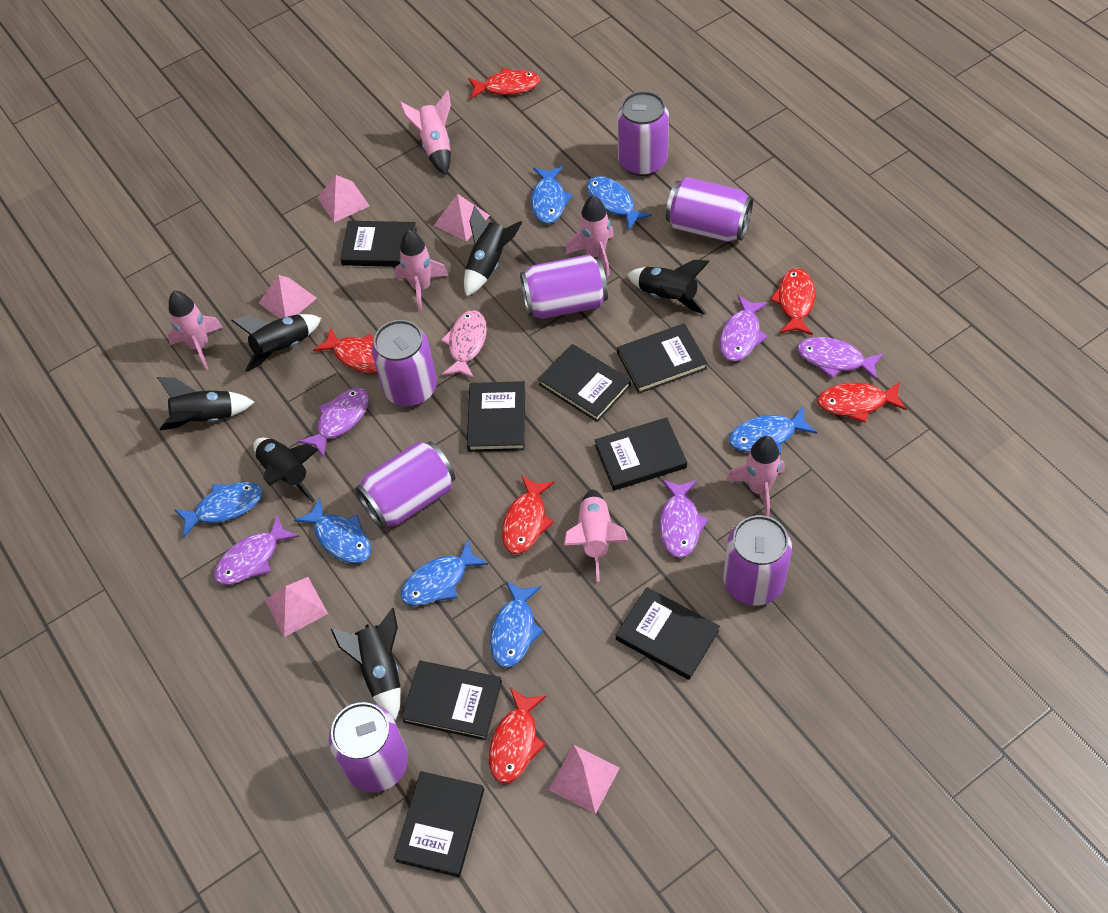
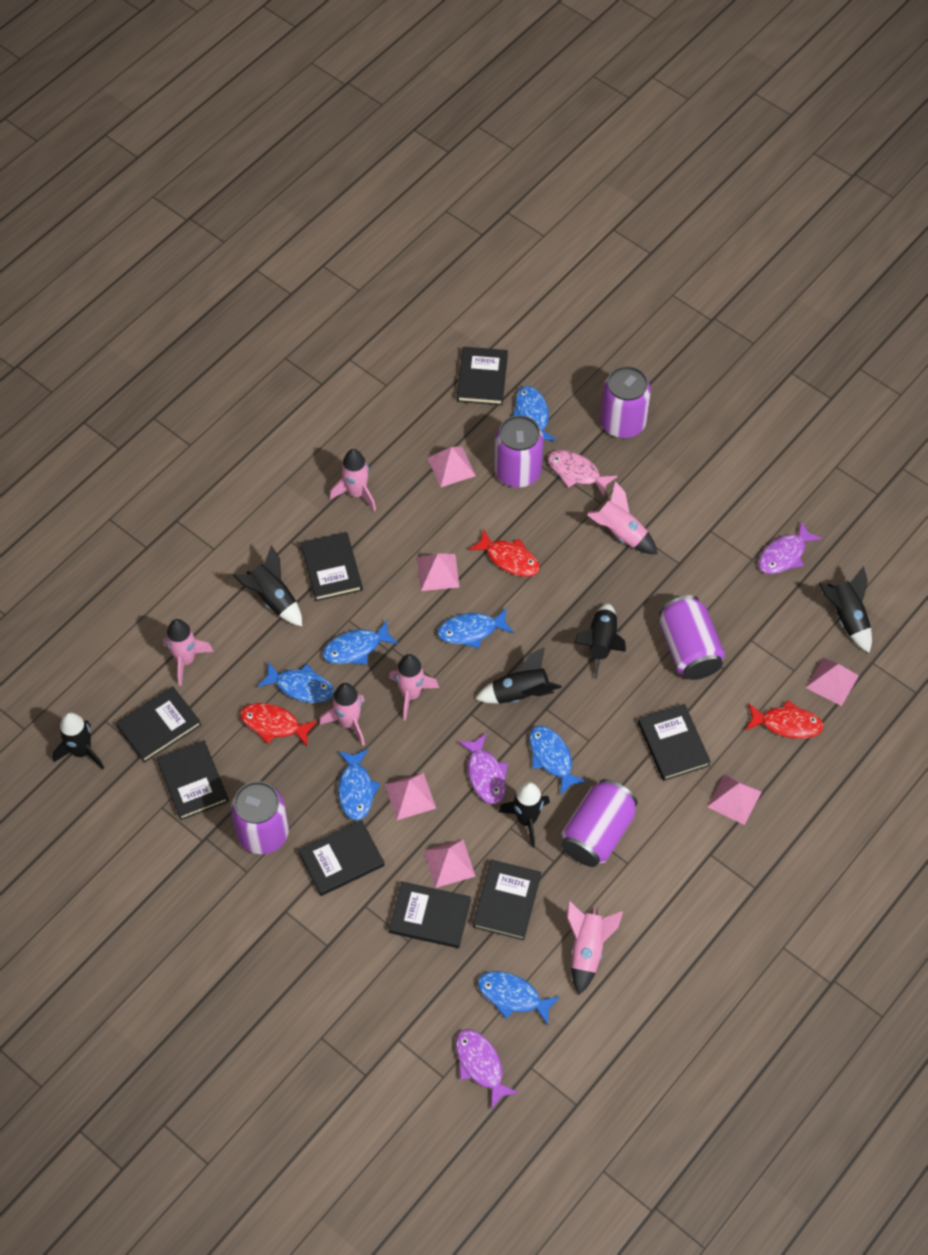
pink pyramid: [259,275,317,319] [265,577,328,637] [317,175,369,222] [434,194,490,241] [549,744,620,814] = 5 -> [385,773,436,820] [417,553,459,591] [424,840,476,888] [428,447,476,487] [707,774,761,825] [805,658,859,706] = 6
purple can: [329,702,408,793] [355,441,455,529] [372,320,437,406] [520,254,608,319] [617,91,669,176] [666,177,753,242] [723,515,792,606] = 7 -> [231,781,289,854] [494,415,544,488] [561,779,638,867] [600,366,651,438] [659,595,725,680] = 5
purple fish: [214,515,299,585] [298,388,369,458] [659,479,709,558] [720,295,769,361] [797,337,884,380] = 5 -> [456,1029,519,1109] [458,733,508,804] [758,520,822,574] = 3
red fish: [313,327,377,373] [468,68,540,99] [489,687,547,783] [502,475,555,554] [770,268,815,335] [817,382,907,422] = 6 -> [240,703,318,747] [468,530,540,577] [745,700,824,739] = 3

